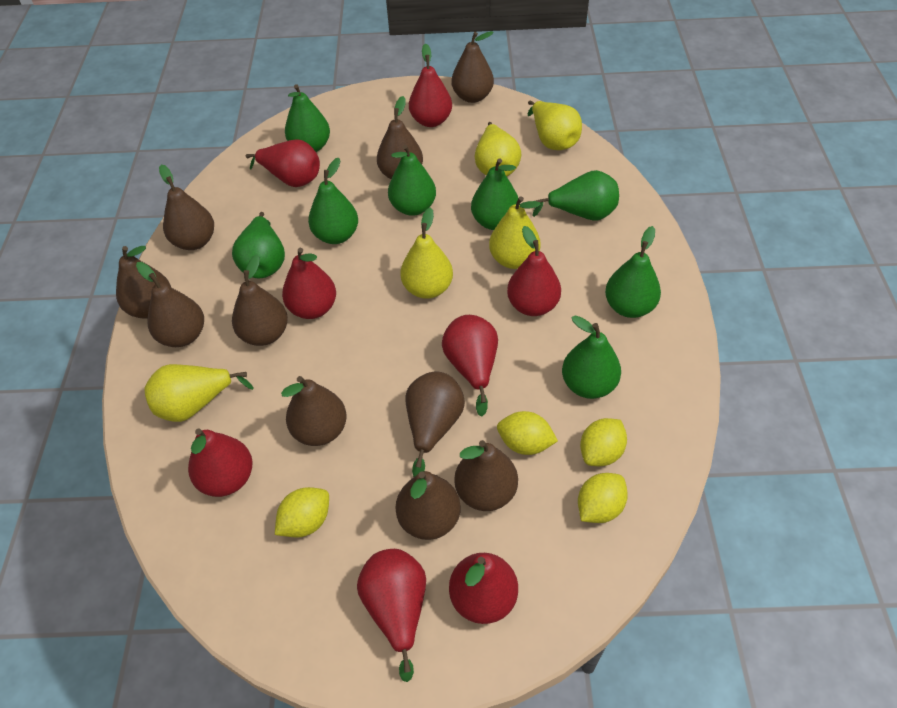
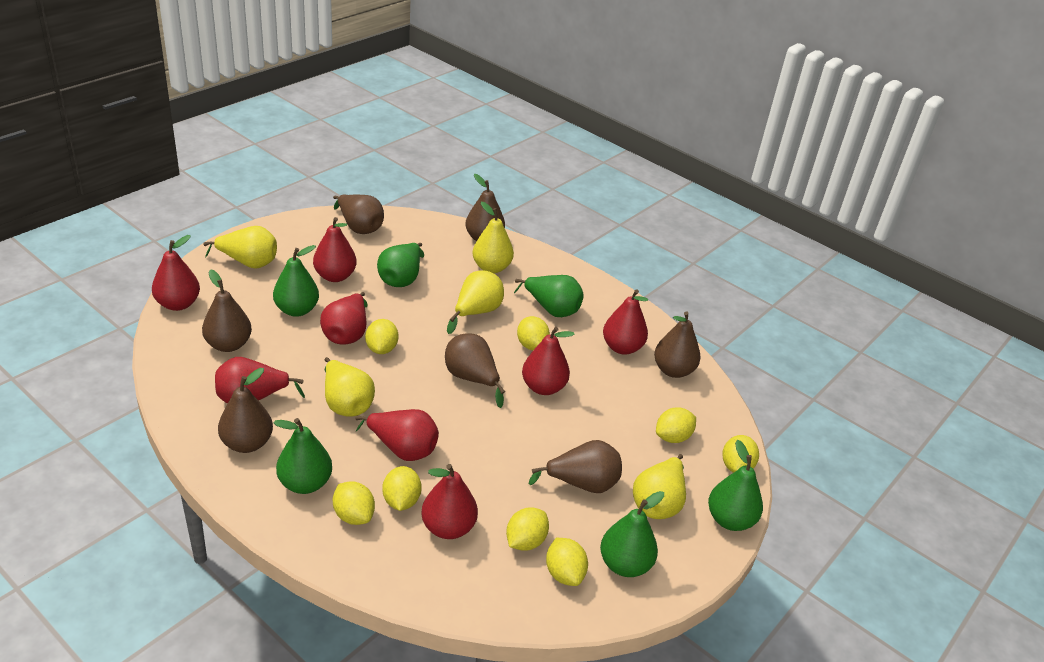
brown pear: [116,246,171,318] [136,262,204,347] [159,165,214,250] [232,254,288,346] [281,376,347,446] [377,96,423,179] [396,471,461,540] [405,371,465,477] [451,31,494,103] [454,440,518,511] = 10 -> [202,269,252,352] [218,368,273,453] [333,195,384,234] [445,333,505,408] [465,174,505,241] [529,440,622,493] [654,311,700,378] = 7
green pear: [232,212,285,278] [285,84,330,152] [308,158,358,244] [388,145,436,216] [471,158,518,230] [532,170,619,221] [562,316,621,399] [605,226,661,318] = 8 -> [273,245,319,317] [273,418,332,494] [377,243,424,287] [514,275,584,317] [600,491,664,577] [708,440,763,531] = 6
yellow lemon: [275,487,329,538] [497,411,558,455] [578,473,628,523] [580,418,627,466] = 4 -> [333,481,375,525] [365,319,399,354] [382,466,422,511] [506,507,549,551] [517,316,550,350] [546,538,588,586] [656,408,696,443] [722,435,759,473] = 8

